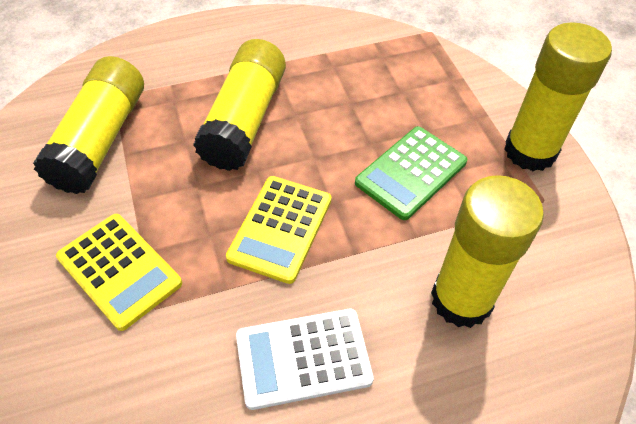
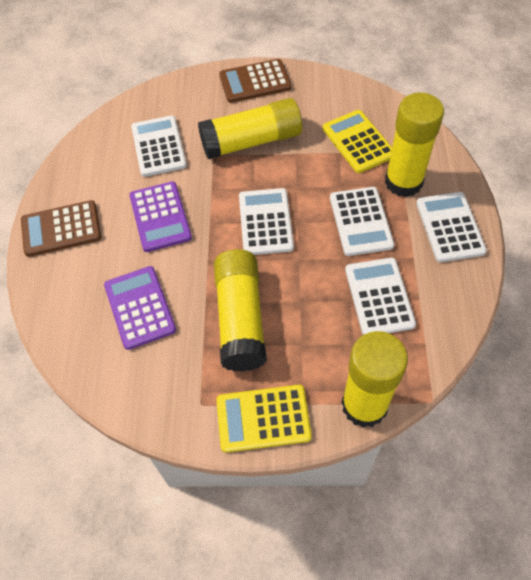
brown calculator: none = 0 -> [21,200,101,257] [219,59,292,103] = 2
green calculator: [355,126,467,220] = 1 -> none = 0
purple calculator: none = 0 -> [104,266,176,350] [129,181,192,252] = 2
white calculator: [236,309,374,410] = 1 -> [131,116,187,177] [239,188,294,255] [330,187,394,256] [345,258,416,335] [416,192,487,262] = 5

